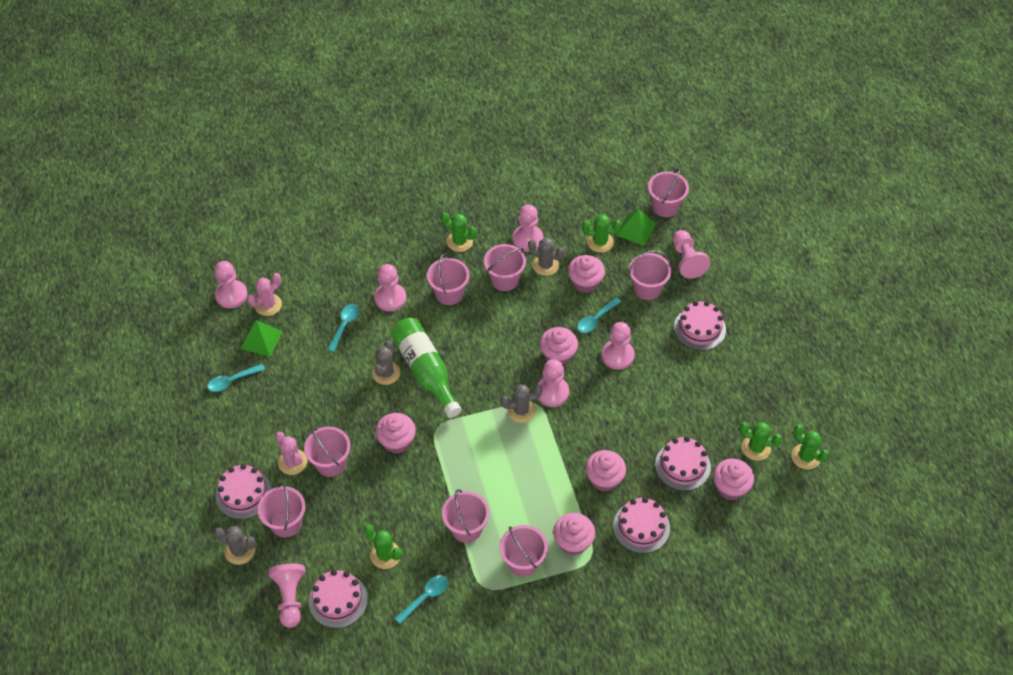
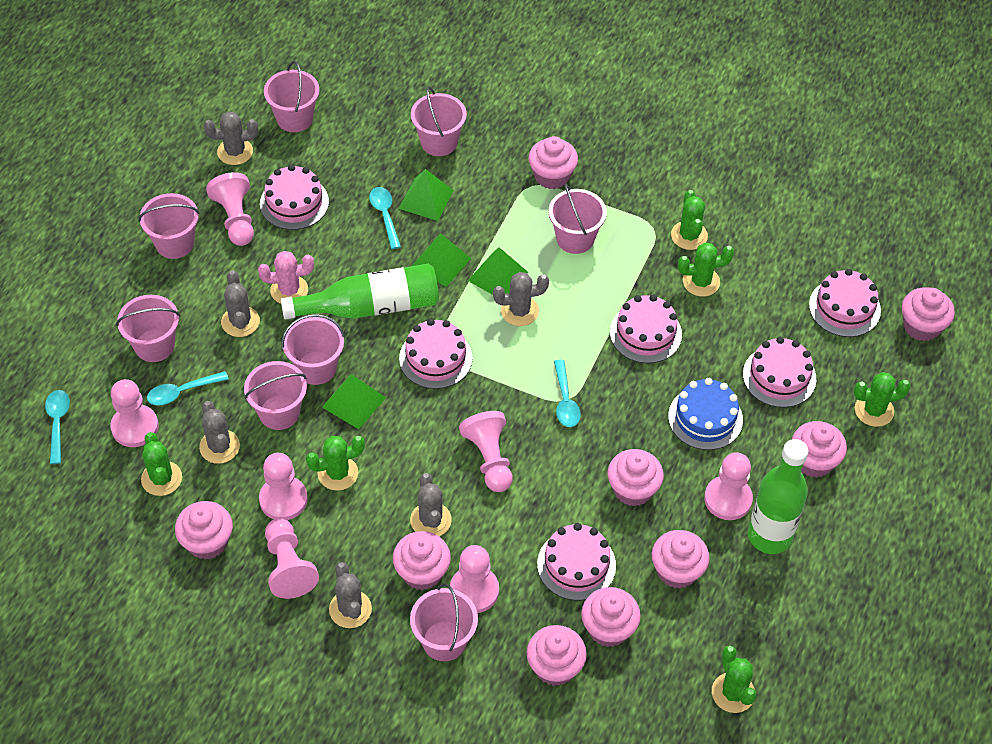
blue cake: none = 0 -> [668,378,743,450] = 1
green bottle: [391,318,462,418] = 1 -> [281,264,439,319] [748,439,808,554] = 2
green cactus: [364,525,402,569] [441,212,477,252] [582,214,622,253] [739,422,782,461] [791,424,830,470] = 5 -> [141,432,182,496] [306,436,365,491] [671,190,708,250] [678,242,734,297] [712,645,757,713] [854,372,911,427] = 6
green pyramid: [240,320,283,357] [616,209,656,246] = 2 -> [322,374,386,429] [398,169,454,221] [412,233,471,287] [468,247,529,295] = 4
grey cactus: [214,526,256,565] [372,340,400,385] [501,384,542,423] [528,238,565,276] = 4 -> [199,401,240,464] [204,111,258,165] [221,270,260,337] [329,562,372,628] [410,473,452,536] [493,272,549,326] = 6
pink cactus: [247,273,282,316] [275,432,307,475] = 2 -> [258,251,314,304] = 1
pink cake: [215,464,272,519] [309,570,368,628] [613,497,670,553] [655,437,711,491] [674,301,726,351] = 5 -> [260,165,329,230] [399,319,472,389] [537,523,616,600] [610,294,682,363] [743,337,816,408] [809,269,881,337] = 6
pink cupcake: [376,413,416,454] [540,327,578,365] [553,513,595,555] [568,255,605,293] [585,450,626,491] [713,459,754,500] = 6 -> [175,501,233,560] [393,531,451,590] [527,625,587,686] [528,136,578,189] [581,587,641,647] [608,449,664,506] [652,530,709,589] [792,421,847,478] [902,287,955,342] = 9

